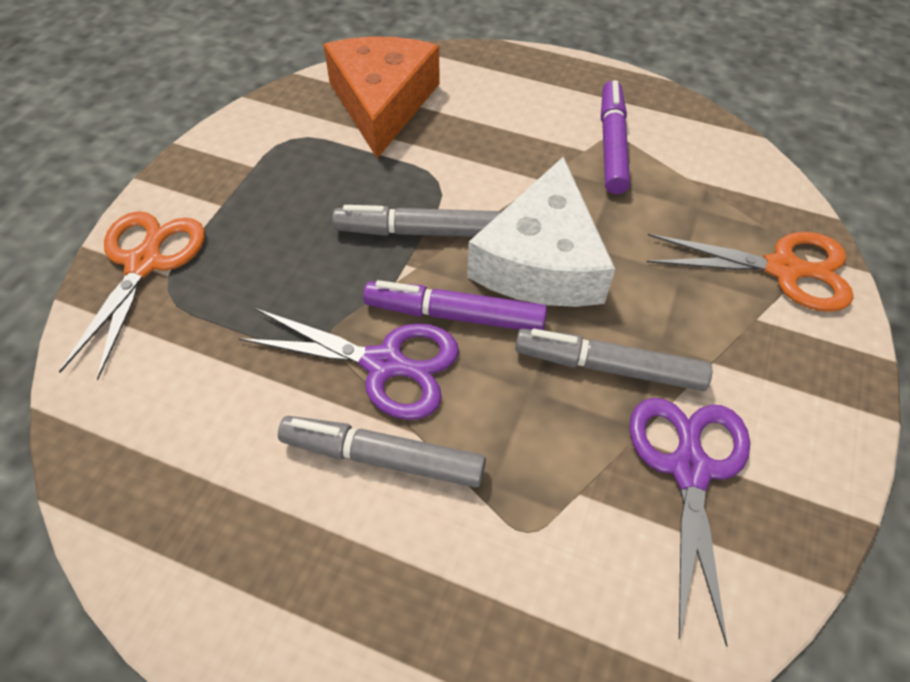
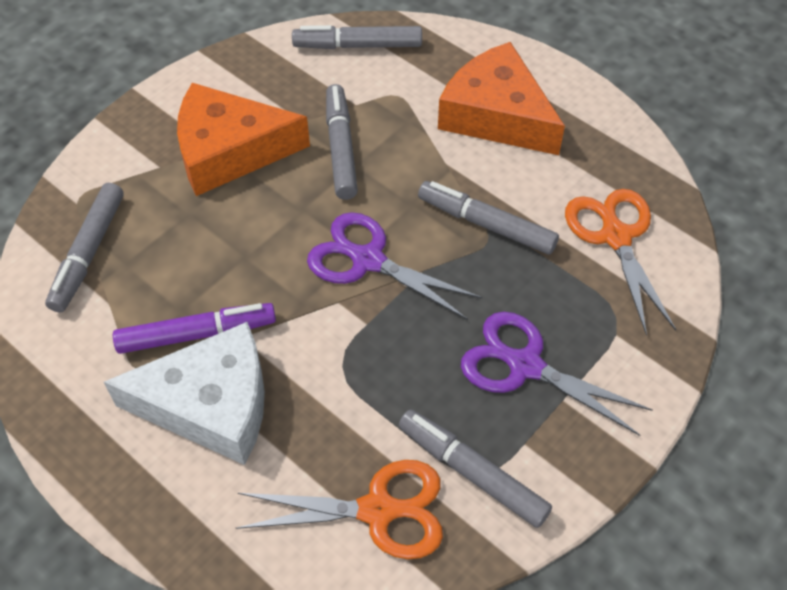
grey marker: [278,416,486,488] [332,205,501,237] [515,329,712,391] = 3 -> [45,183,124,313] [292,25,422,49] [326,84,358,200] [399,409,552,528] [418,181,559,255] = 5
orange cheese: [323,37,440,159] = 1 -> [177,83,310,196] [438,42,565,155] = 2
purple marker: [363,280,547,330] [601,80,630,194] = 2 -> [113,303,276,354] = 1

